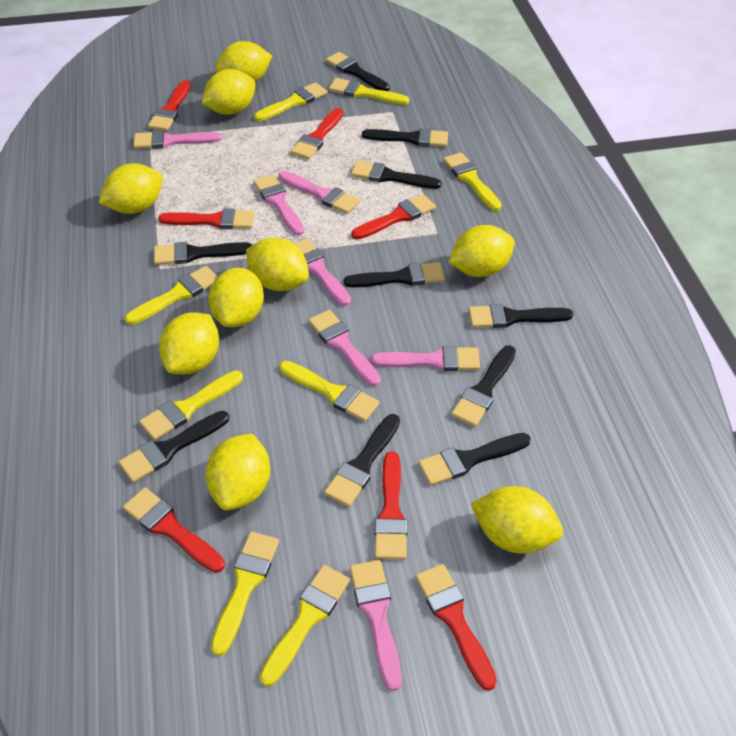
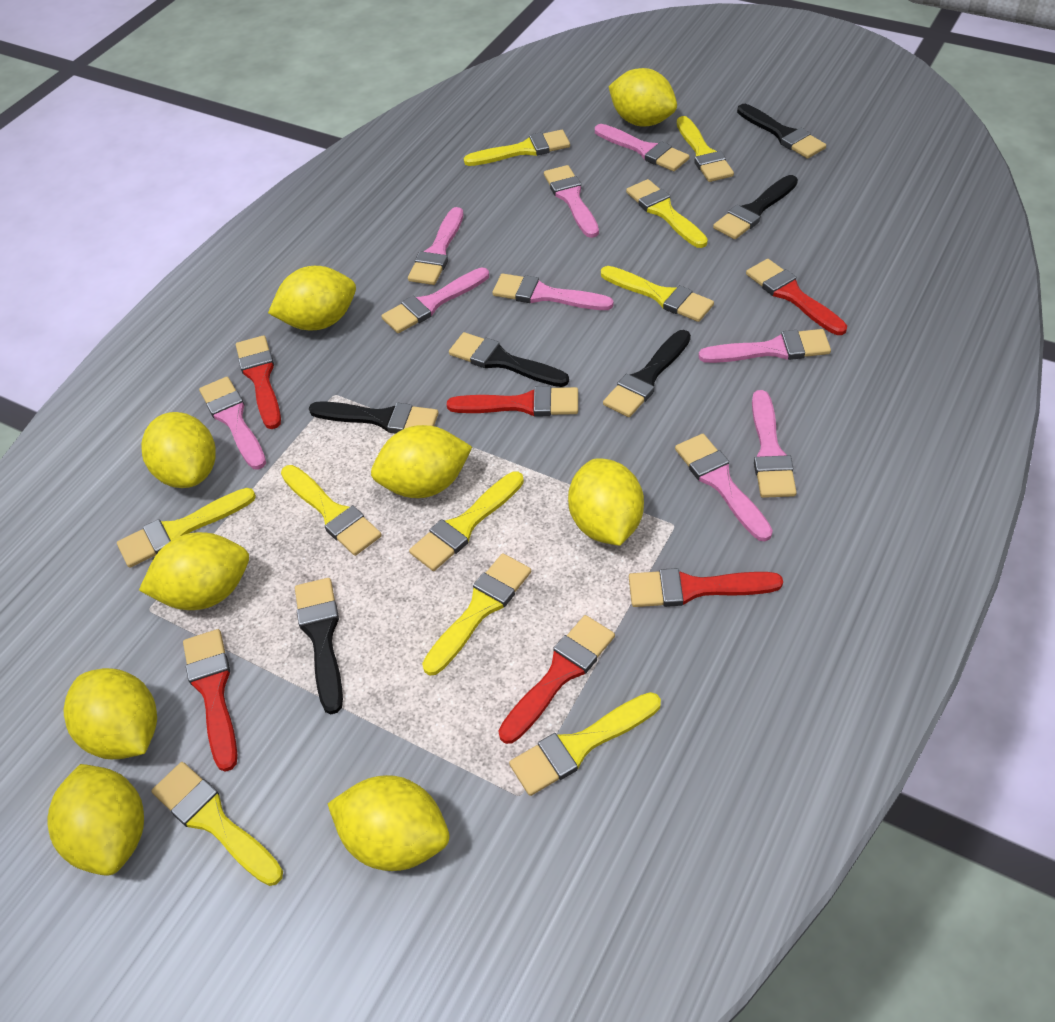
black brush: [119,411,229,482] [154,242,252,265] [324,414,400,507] [326,52,390,91] [344,262,445,287] [351,161,442,189] [362,128,448,147] [418,433,531,485] [451,345,516,427] [468,304,573,328] = 10 -> [295,578,343,714] [309,401,439,434] [449,332,569,387] [603,330,691,417] [713,175,798,239] [737,104,826,159] = 6
pink brush: [133,130,222,149] [253,174,304,236] [279,171,360,214] [294,238,351,306] [308,310,381,386] [350,560,402,691] [371,346,480,371] = 7 -> [199,377,266,470] [381,267,489,333] [408,207,464,285] [492,273,614,310] [544,165,599,238] [595,124,690,171] [675,434,773,541] [698,329,831,363] [752,390,797,498] = 9
red brush: [123,487,225,573] [148,80,191,131] [158,209,255,229] [291,108,343,159] [352,194,436,239] [375,451,407,560] [415,564,497,691] = 7 -> [183,629,237,772] [236,335,281,429] [447,386,578,417] [498,615,615,744] [629,568,783,607] [746,259,847,335] = 6
yellow brush: [125,266,218,325] [139,370,243,440] [211,532,279,656] [254,82,328,121] [260,565,350,687] [279,361,380,422] [329,78,409,105] [443,152,502,211] = 8 -> [117,488,256,568] [151,762,283,886] [281,465,382,556] [409,472,524,571] [422,553,531,675] [464,130,570,166] [509,692,661,796] [601,266,714,322] [626,179,708,248] [677,116,734,182] = 10

